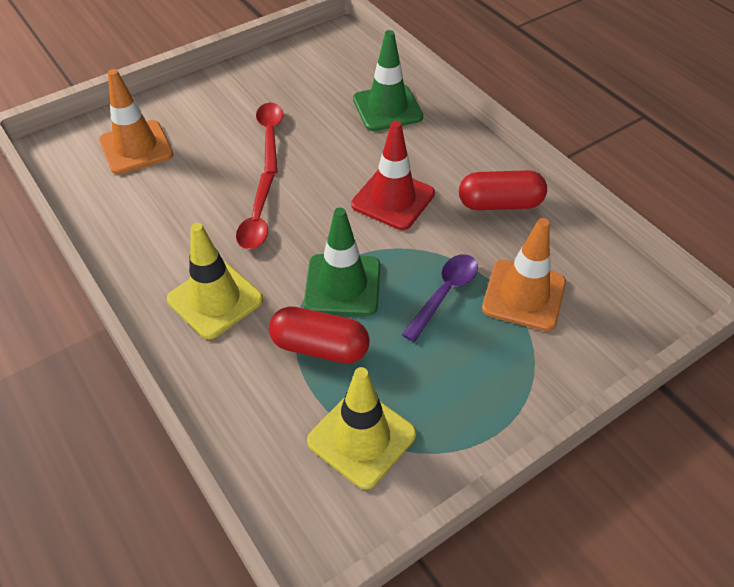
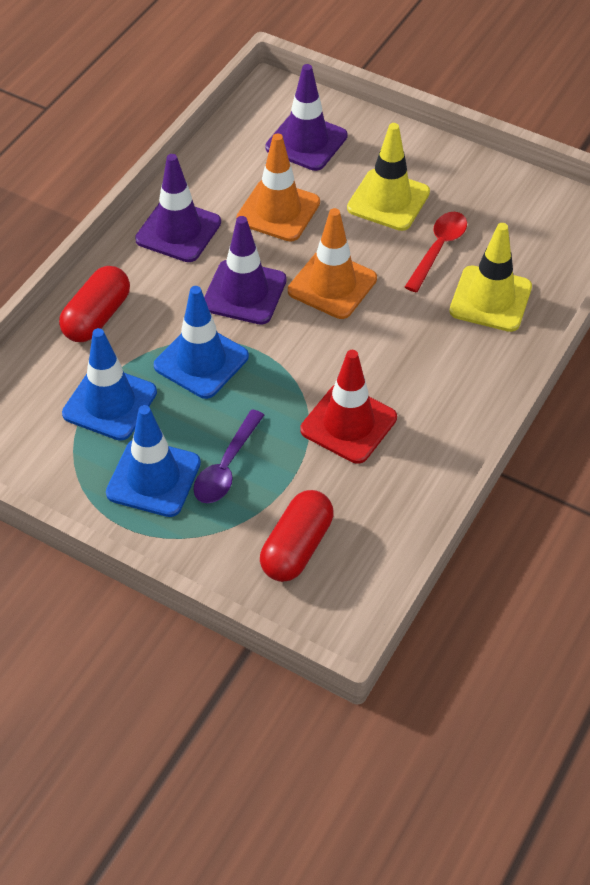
blue traffic cone: none = 0 -> [62,328,157,441] [106,405,201,517] [154,286,249,399] = 3
green traffic cone: [304,207,380,316] [353,30,423,131] = 2 -> none = 0
purple traffic cone: none = 0 -> [135,154,221,262] [204,216,287,325] [265,64,348,171] = 3
red spoon: [236,173,274,249] [256,103,283,174] = 2 -> [405,212,467,292] = 1

